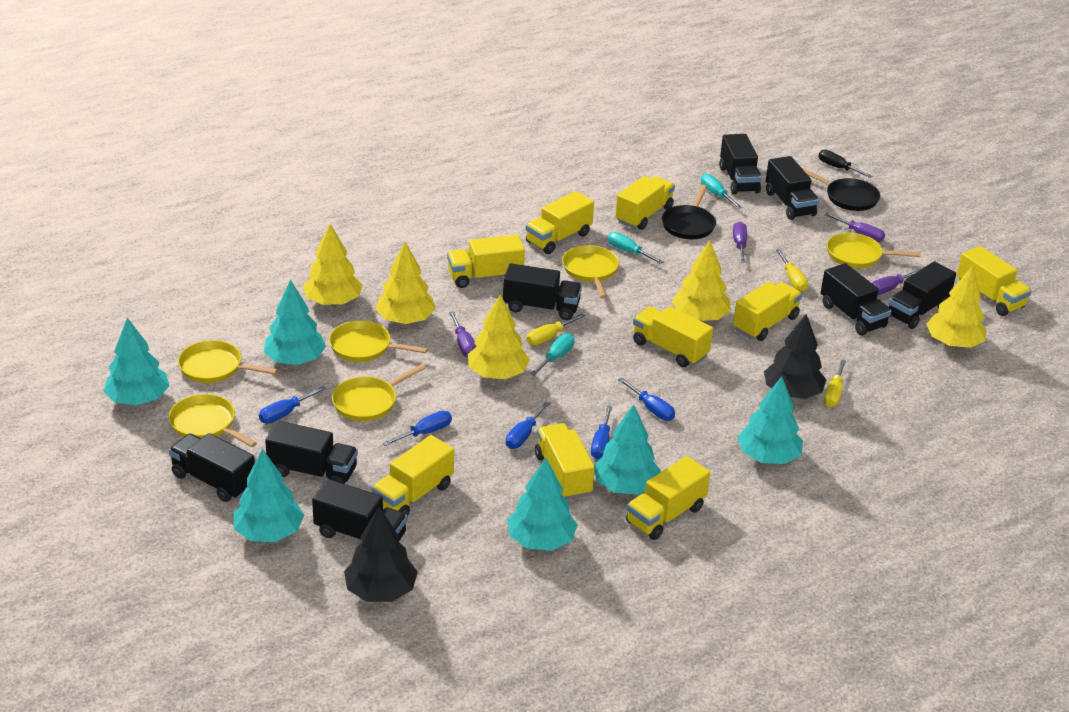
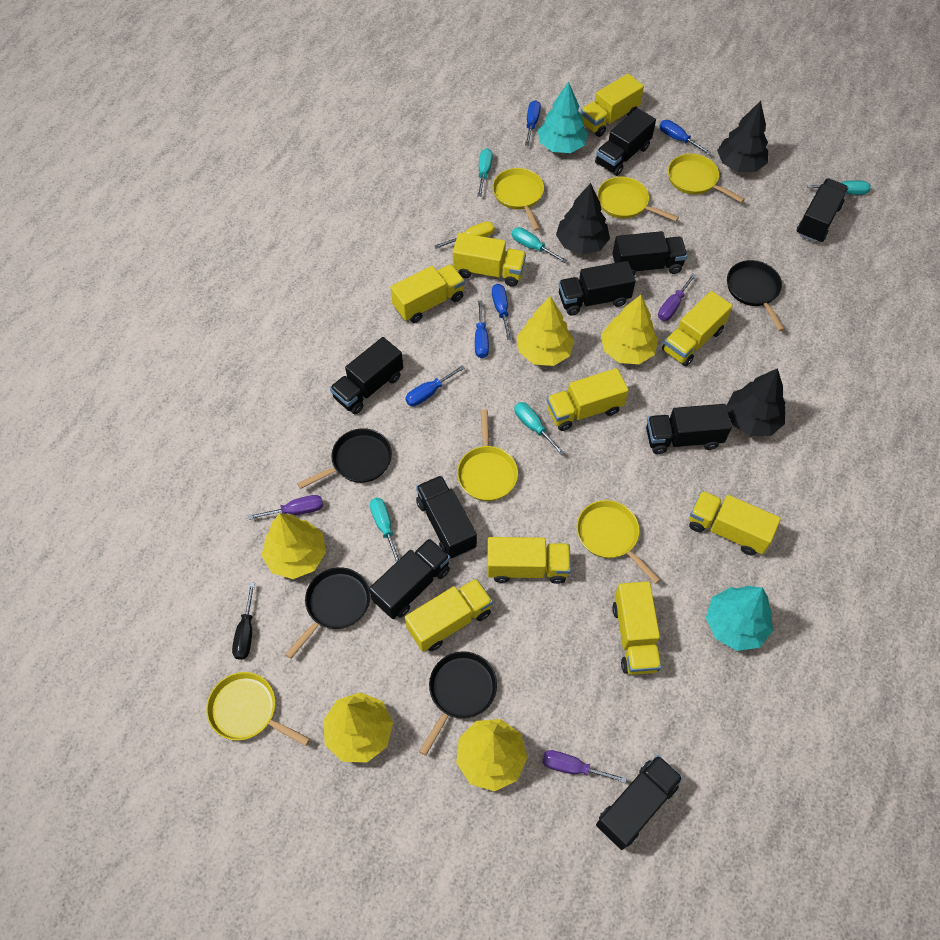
black pan: [662,185,716,239] [802,168,880,211] = 2 -> [285,567,370,659] [297,428,392,489] [419,651,497,756] [727,260,784,331] = 4
black tree: [344,507,418,602] [764,314,826,399] = 2 -> [556,183,610,255] [717,101,768,172] [726,368,785,436] = 3
black truck: [169,433,255,502] [265,421,358,484] [312,479,407,542] [503,263,582,320] [719,134,762,195] [766,156,819,220] [821,263,891,335] [888,261,956,329] = 8 -> [330,337,403,414] [369,538,450,619] [416,475,477,559] [558,261,636,316] [595,108,656,176] [596,755,683,850] [612,231,688,276] [646,404,732,454] [796,178,849,243] = 9
purple screwdriver: [449,311,477,357] [733,222,747,263] [825,213,885,242] [872,268,921,295] = 4 -> [248,495,323,520] [542,750,627,783] [658,273,696,321] = 3
turquoise screwdriver: [531,333,575,376] [608,232,663,264] [701,174,742,209] = 3 -> [370,498,400,562] [477,148,493,197] [512,227,567,263] [514,402,565,456] [807,180,871,195] = 5
turquoise tree: [103,318,170,406] [234,449,304,542] [263,280,326,365] [507,458,577,551] [594,404,661,494] [737,376,803,464] = 6 -> [538,82,588,153] [706,586,773,651] = 2
yellow screwdriver: [527,313,585,345] [776,249,808,291] [824,360,846,407] = 3 -> [434,221,495,249] = 1

